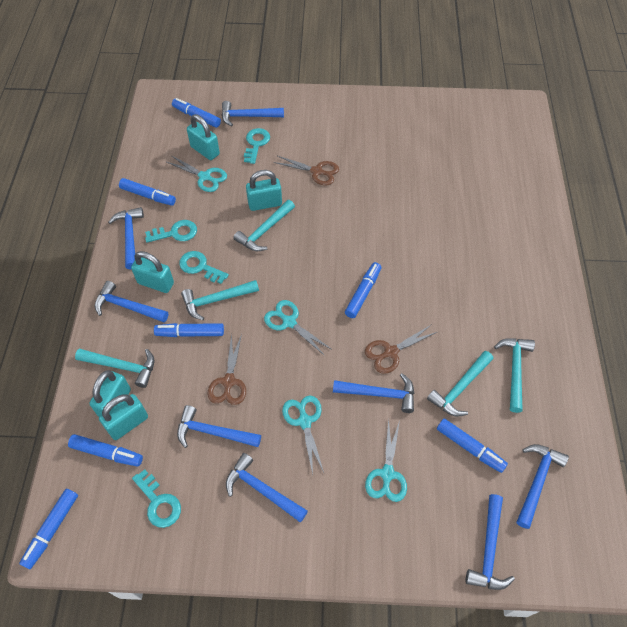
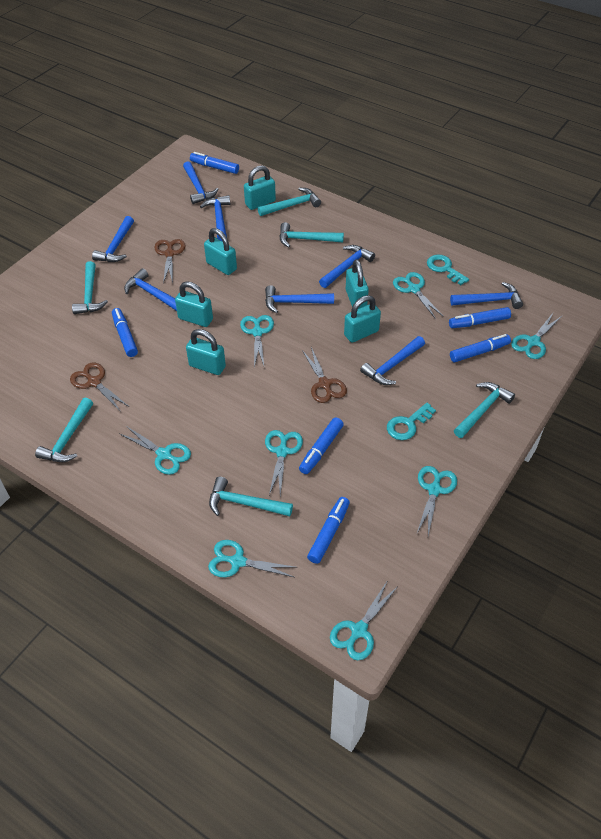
blue marker: [19,489,78,569] [68,434,143,467] [119,178,176,206] [154,323,224,337] [172,98,221,128] [345,262,381,318] [437,418,508,473] = 7 -> [112,308,138,357] [190,152,239,174] [299,417,344,474] [307,497,350,564] [449,307,511,328] [450,334,511,363] = 6
turquoise hammer: [75,349,154,388] [181,280,259,320] [233,200,295,251] [427,351,493,417] [494,338,535,413] = 5 -> [35,397,93,462] [72,261,108,314] [209,477,293,516] [258,188,321,216] [279,222,344,247] [454,382,515,438] = 6
turquoise key: [132,469,181,528] [145,220,197,243] [179,251,229,284] [244,128,270,164] = 4 -> [387,403,436,440] [427,255,469,285] = 2
turquoise padlock: [89,370,131,417] [99,394,148,440] [131,251,174,293] [187,114,220,160] [246,170,282,211] = 5 -> [175,282,213,327] [186,329,226,375] [204,228,237,275] [244,165,276,210] [344,295,381,343] [346,259,369,309] = 6
turquoise scissors: [167,156,227,192] [264,300,331,356] [282,395,324,474] [365,418,407,502] = 4 -> [120,426,191,475] [208,540,298,577] [240,315,274,367] [265,430,303,495] [330,580,398,660] [393,272,443,319] [417,466,457,535] [511,313,562,359] = 8

